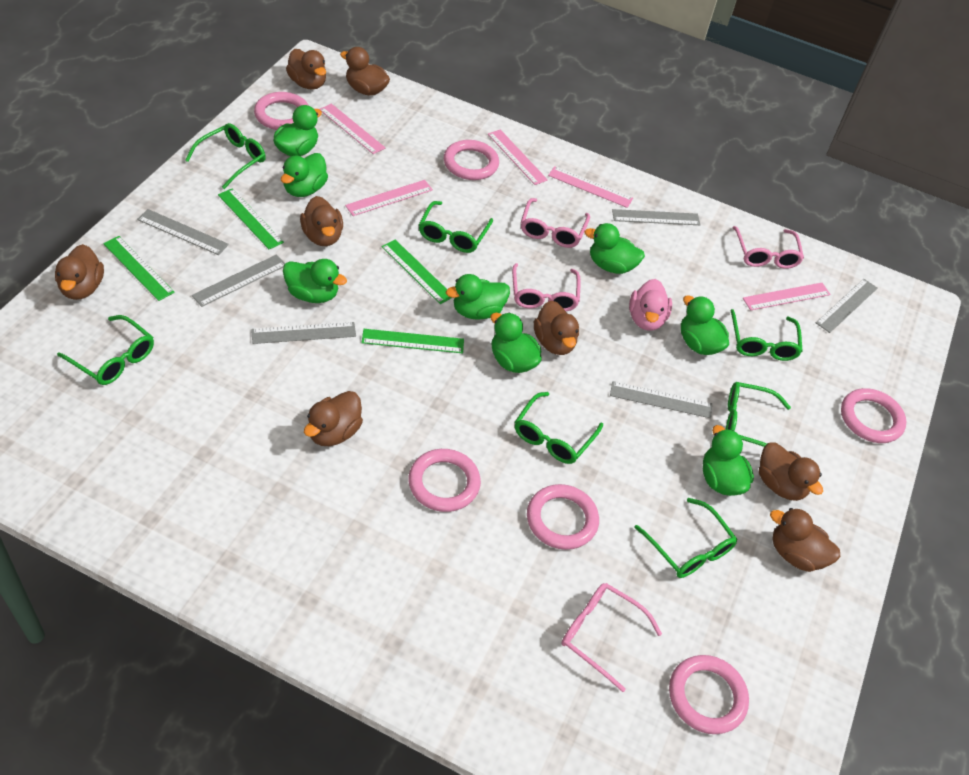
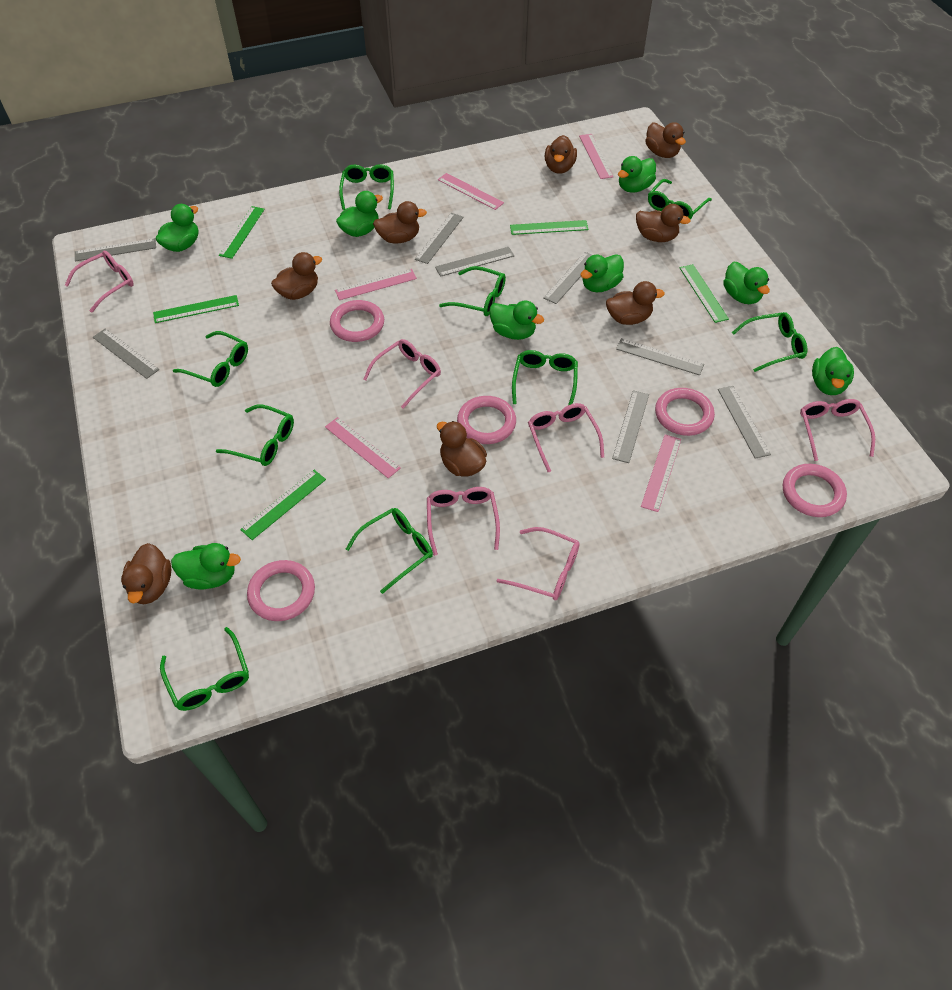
green glasses: [57,315,154,385] [185,123,266,189] [419,201,493,253] [515,392,603,464] [634,498,738,578] [726,382,791,447] [730,309,803,361] = 7 -> [160,627,249,711] [173,331,248,387] [216,405,294,466] [339,164,394,210] [346,508,433,594] [439,266,506,316] [512,350,578,405] [648,179,712,220] [732,312,807,372] = 9
green ruler: [103,236,175,301] [218,188,284,249] [361,329,464,353] [382,240,452,304] = 4 -> [153,295,239,323] [219,206,265,259] [240,470,326,540] [510,220,589,235] [680,264,729,323] = 5
grey ruler: [137,209,229,255] [192,254,285,307] [251,322,356,344] [610,381,712,418] [612,209,700,225] [816,279,877,333] = 6 -> [75,238,156,261] [93,329,160,379] [415,213,464,264] [435,247,514,277] [543,252,592,304] [612,390,649,463] [616,338,704,375] [718,386,771,459] = 8
pink duck: [629,279,672,331] = 1 -> none = 0
pink glasses: [512,263,581,311] [521,198,590,248] [562,583,662,692] [732,226,804,269] = 4 -> [65,251,134,313] [363,339,441,409] [427,487,500,556] [496,527,580,600] [528,403,604,472] [800,399,875,461] = 6
pink ring: [254,92,309,130] [409,449,481,512] [444,140,499,180] [527,484,599,550] [669,655,749,734] [841,388,906,443] = 6 -> [247,560,315,621] [330,300,384,342] [457,396,516,444] [655,388,715,436] [783,464,847,517] = 5

